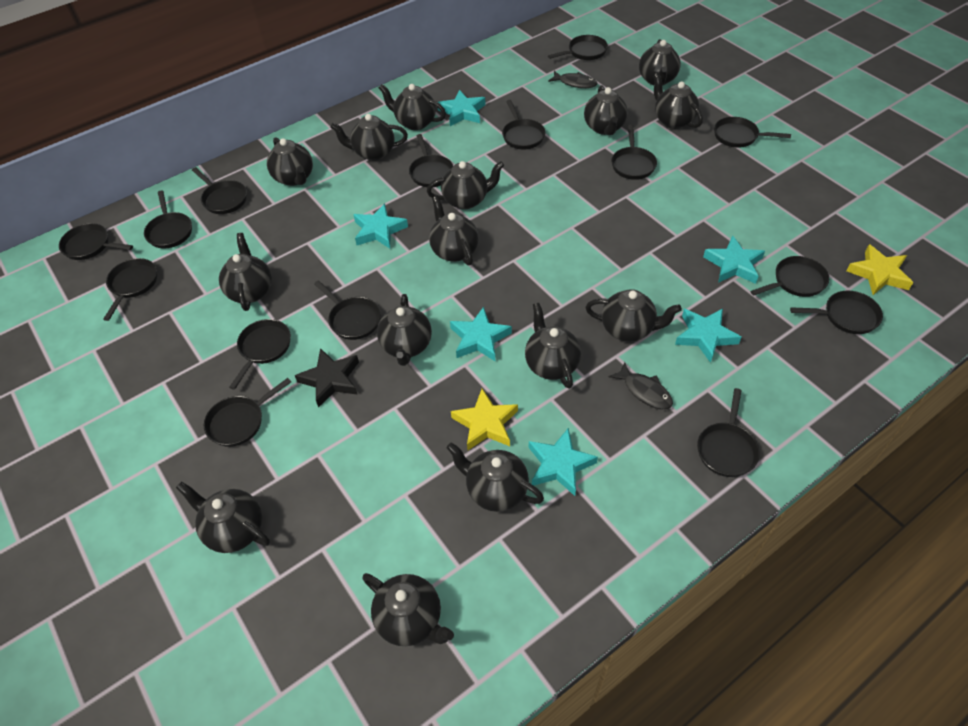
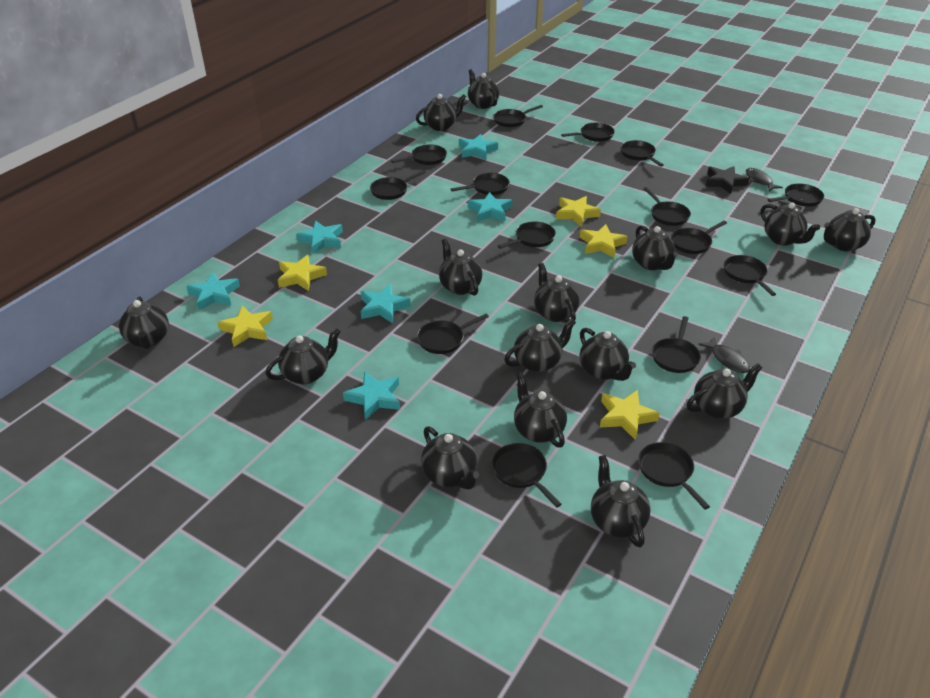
yellow star: [451,389,518,450] [847,244,913,295] = 2 -> [217,306,273,347] [278,255,327,291] [556,196,601,227] [580,224,628,258] [600,390,660,440] = 5

